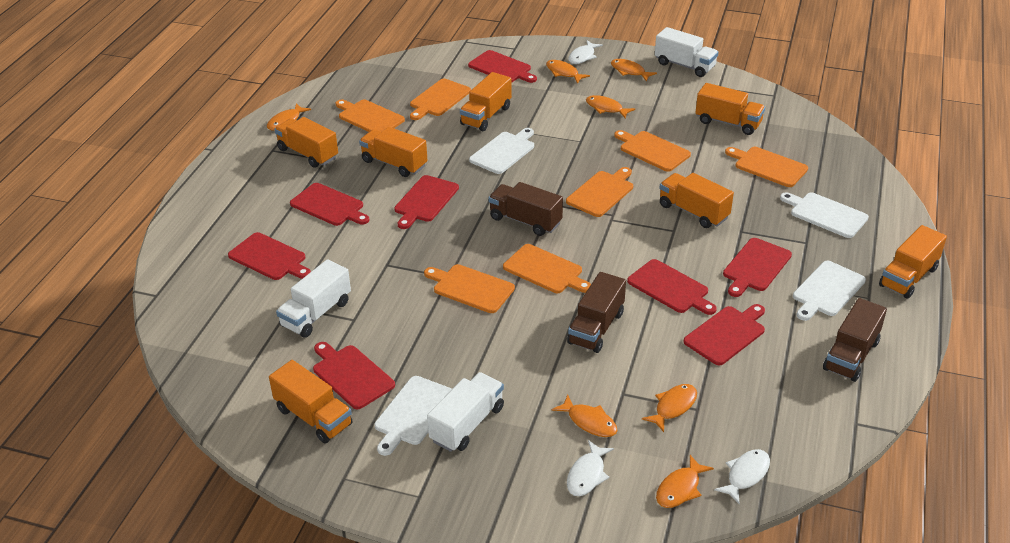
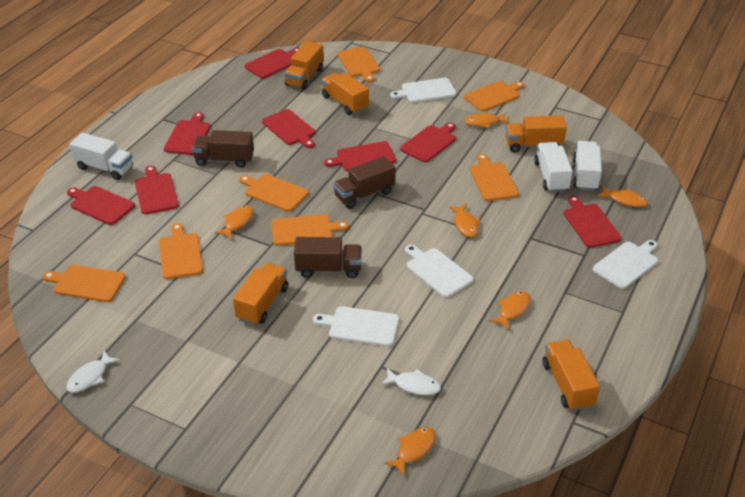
orange fish: [267,103,311,131] [546,60,590,84] [551,395,618,437] [586,95,635,118] [611,59,657,81] [642,384,697,432] [656,455,714,508] = 7 -> [215,205,253,239] [384,427,436,476] [449,204,480,237] [464,113,510,128] [490,291,530,330] [597,186,648,207] = 6
orange truck: [269,360,352,443] [274,117,338,168] [359,127,427,177] [460,72,512,131] [659,173,734,228] [695,83,765,135] [879,225,947,299] = 7 -> [233,263,289,325] [284,41,324,90] [321,73,369,115] [505,115,567,153] [542,340,600,411] = 5
white fish: [567,440,614,496] [568,40,603,64] [714,449,770,504] = 3 -> [66,350,120,393] [380,368,441,395] = 2

